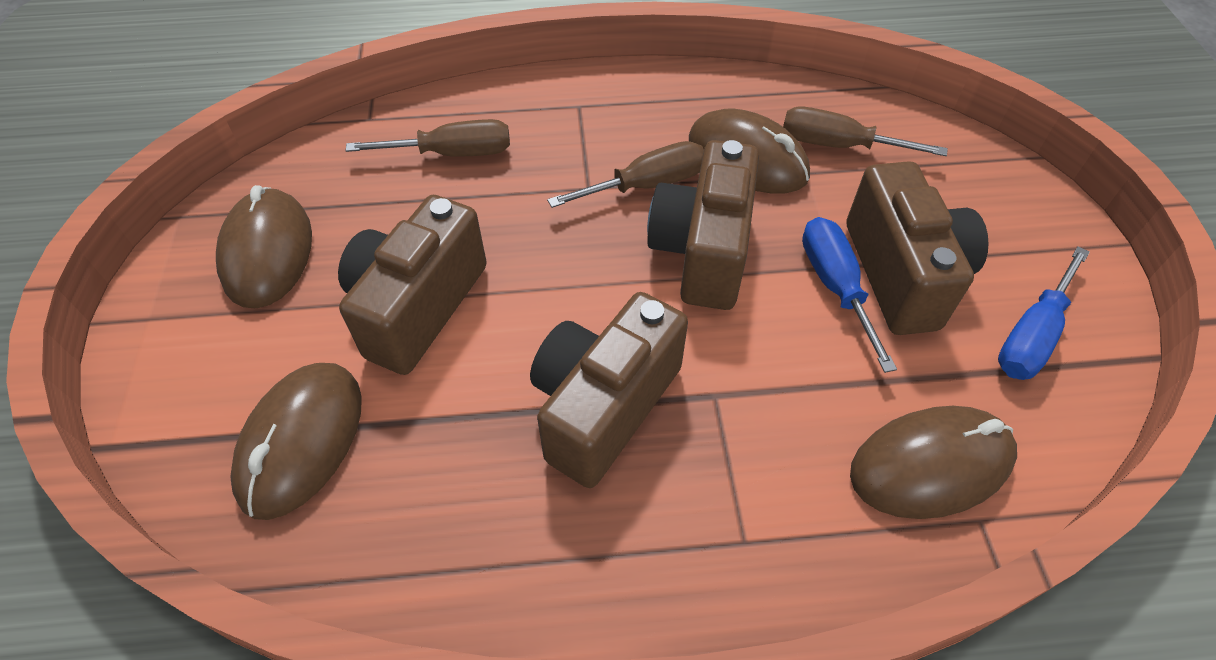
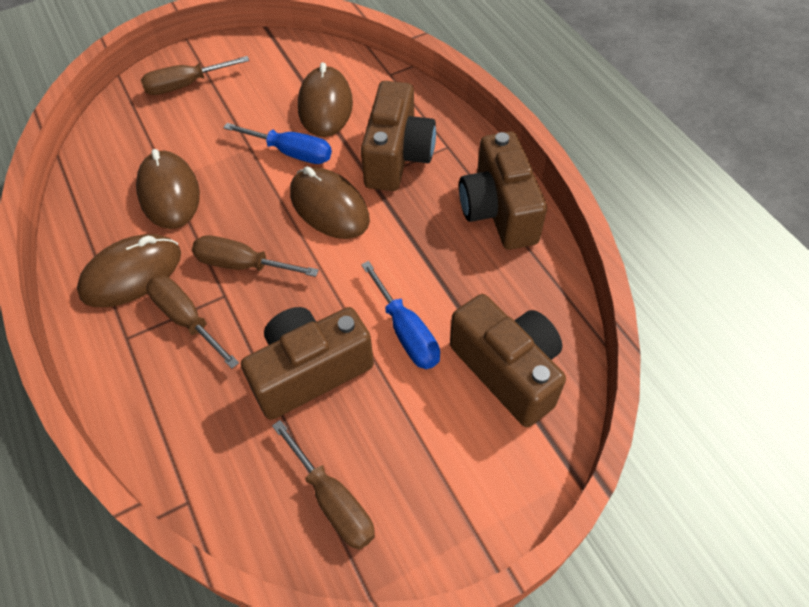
brown screwdriver: [346,119,510,157] [547,141,704,208] [783,107,948,156] = 3 -> [141,56,249,95] [146,276,239,369] [192,235,319,277] [272,420,375,550] = 4

